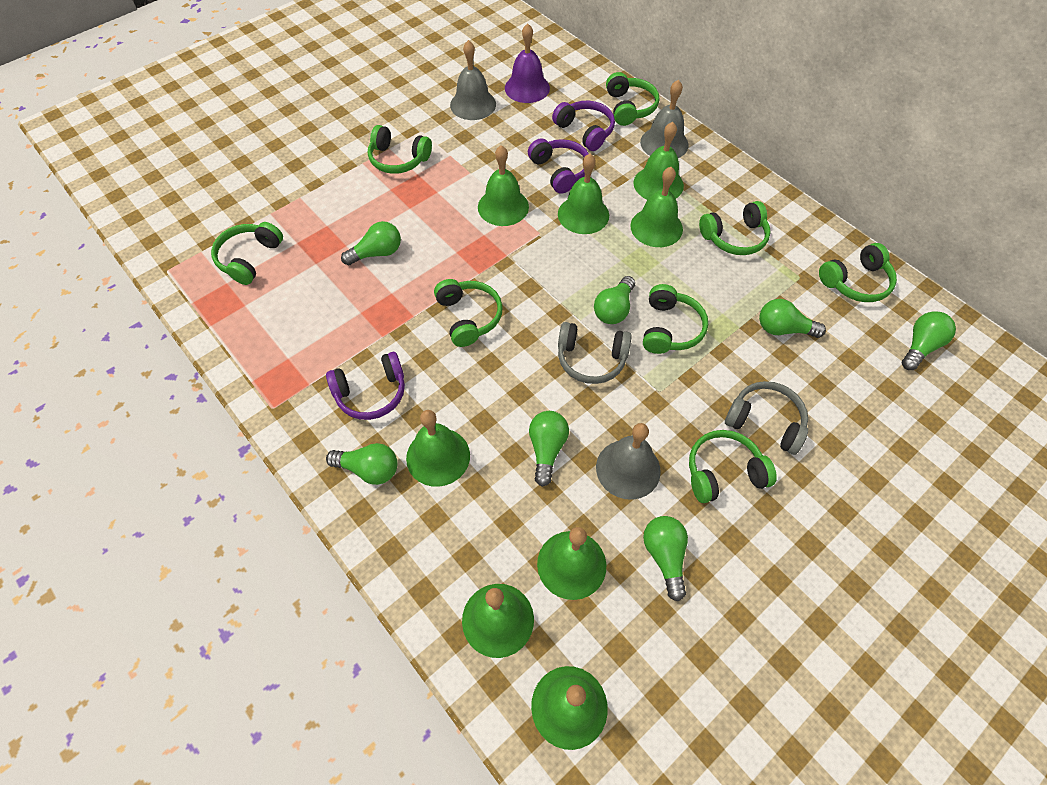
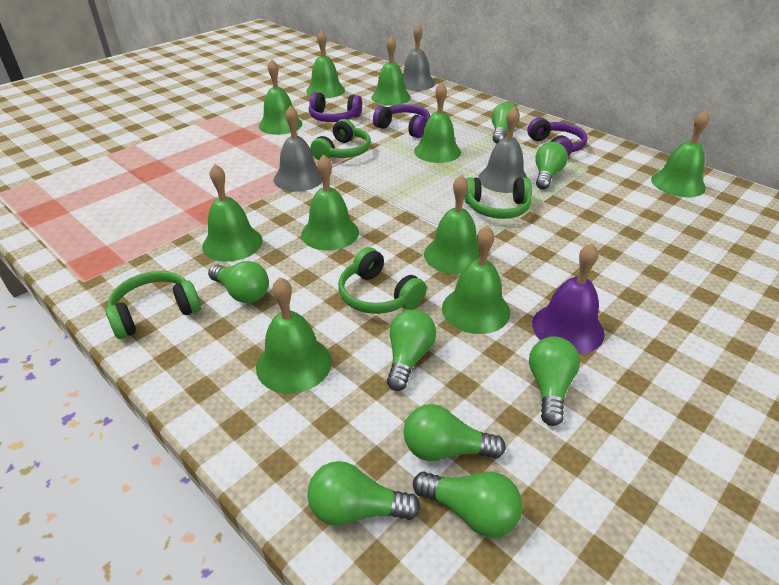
green bell: [406,410,470,487] [462,584,534,658] [478,145,529,226] [531,666,608,750] [537,527,606,600] [558,154,609,234] [630,167,683,247] [633,122,684,200] = 8 -> [202,164,262,262] [256,277,332,394] [259,59,302,135] [301,155,359,251] [306,30,345,98] [371,36,411,106] [414,82,461,163] [424,175,479,274] [442,225,510,334] [651,110,709,197] = 10
green headphones: [211,222,283,285] [368,125,432,174] [434,279,503,347] [606,72,659,126] [643,284,708,354] [689,430,777,503] [699,201,771,255] [819,243,897,302] = 8 -> [106,271,201,339] [310,119,371,160] [338,247,427,314] [464,177,532,219] = 4
green light bulb: [326,443,398,485] [341,221,401,266] [529,411,569,487] [594,276,635,324] [643,516,688,602] [759,299,826,338] [902,311,956,370] = 7 -> [208,261,269,303] [307,461,421,526] [387,309,436,391] [404,404,506,461] [413,472,523,537] [491,102,520,143] [529,336,580,426] [535,142,568,189] = 8
grey headphones: [558,322,632,384] [725,381,808,455] = 2 -> none = 0

